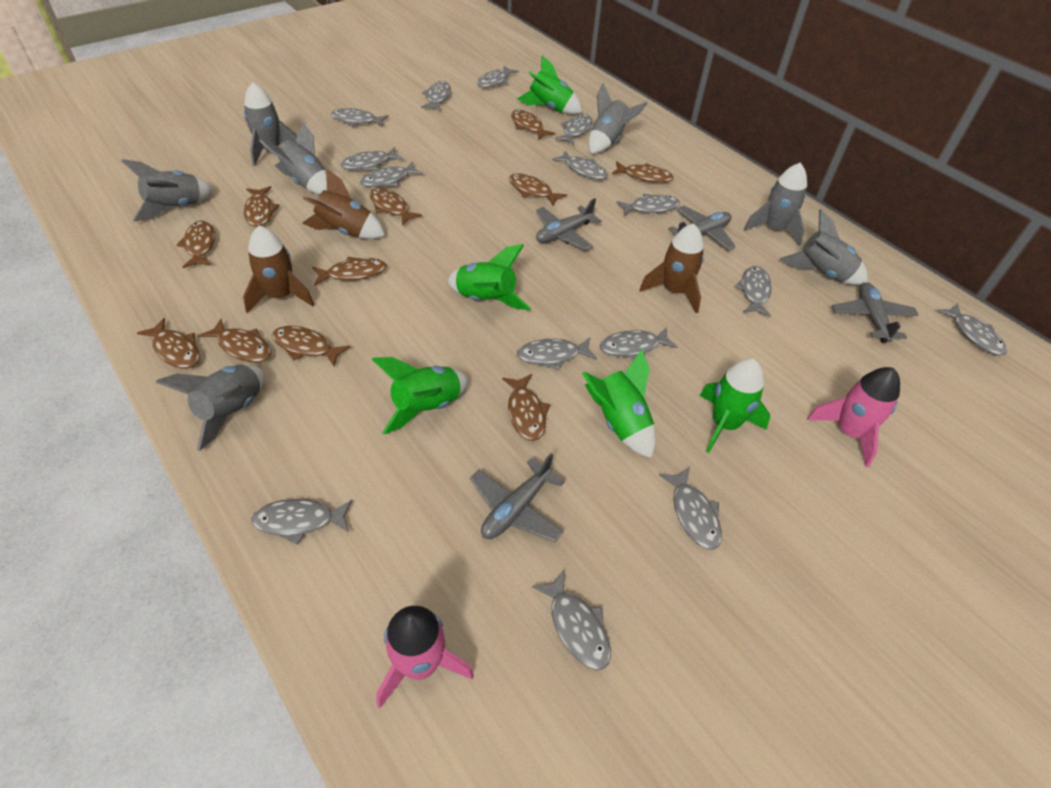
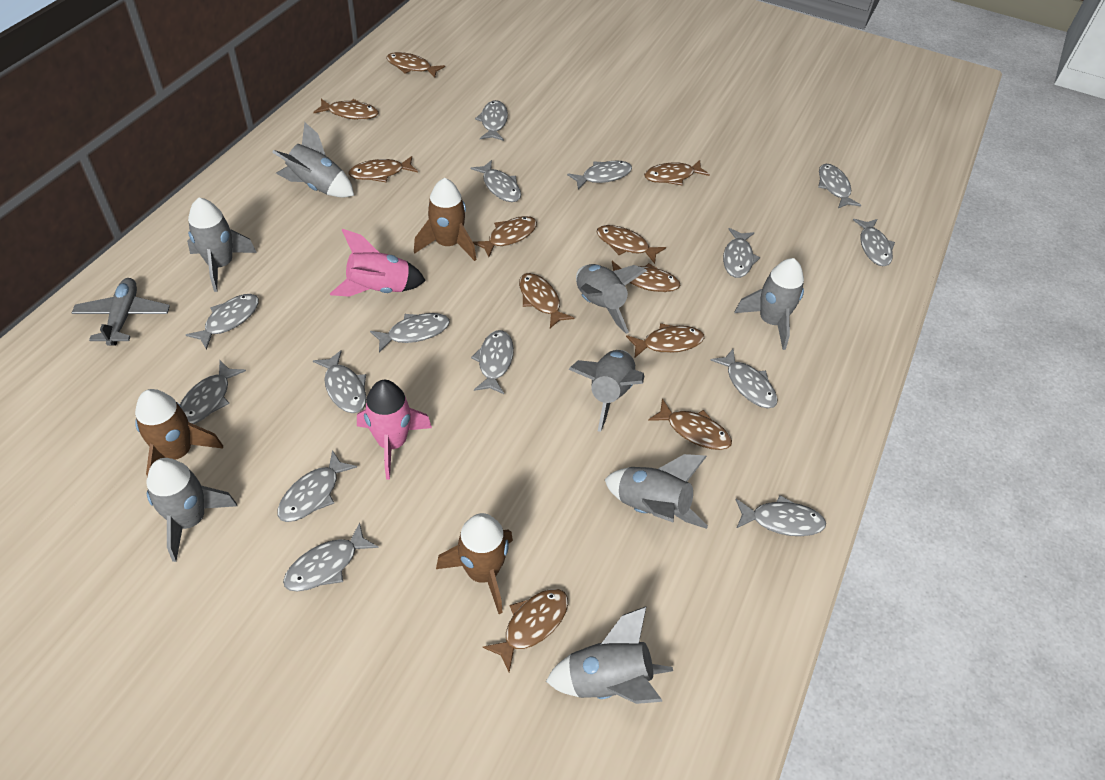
green rocket: [372,357,468,434] [448,244,531,310] [517,55,582,114] [582,349,656,458] [700,358,770,453] = 5 -> none = 0
grey plane: [470,453,565,542] [536,198,601,250] [668,206,736,250] [832,283,919,343] = 4 -> [72,278,170,346] = 1
grey rocket: [121,159,214,222] [156,365,264,451] [244,82,297,166] [259,122,327,195] [589,83,648,154] [744,162,807,246] [780,209,868,285] = 7 -> [147,458,237,562] [187,198,257,292] [272,122,354,198] [546,606,673,704] [568,350,644,432] [576,264,647,334] [604,454,708,529] [734,258,804,350] = 8

